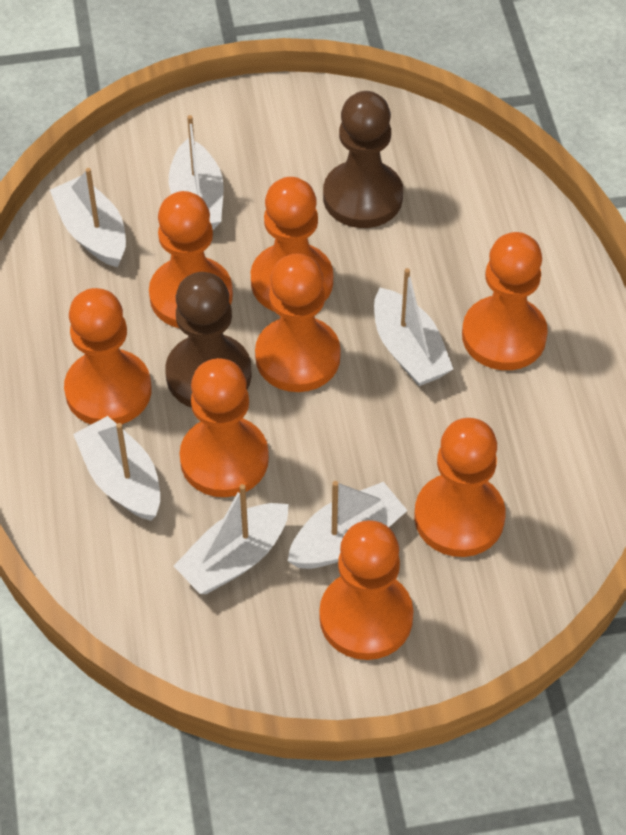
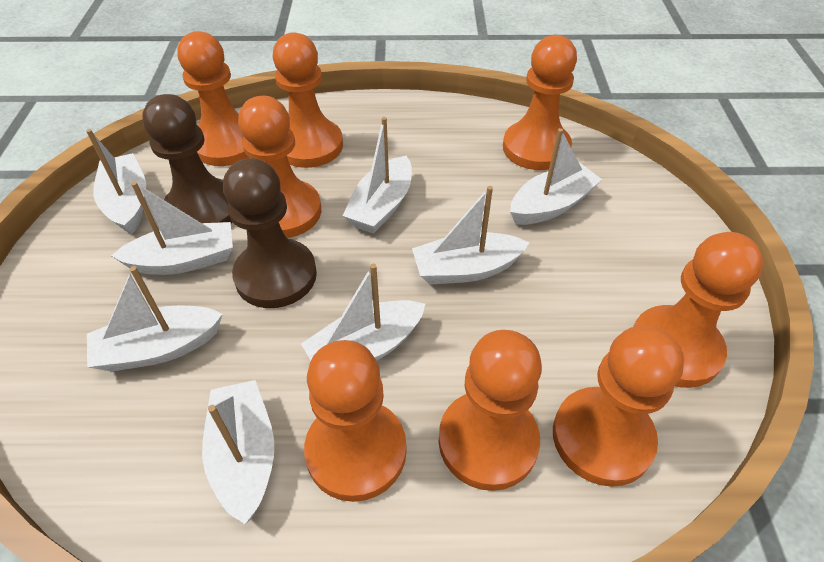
white boat: [50,168,126,267] [73,416,160,521] [169,115,224,230] [174,484,289,594] [288,481,408,569] [374,268,453,386] = 6 -> [86,129,146,234] [87,266,223,372] [111,181,233,275] [202,380,274,524] [301,264,425,361] [343,117,412,234] [412,186,529,285] [510,128,602,225] = 8

